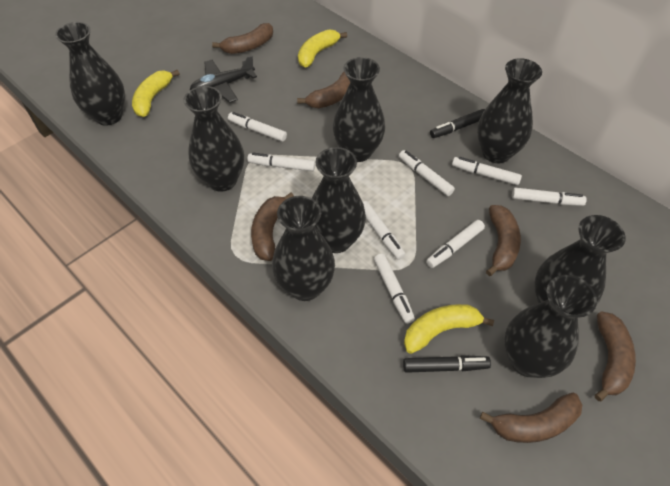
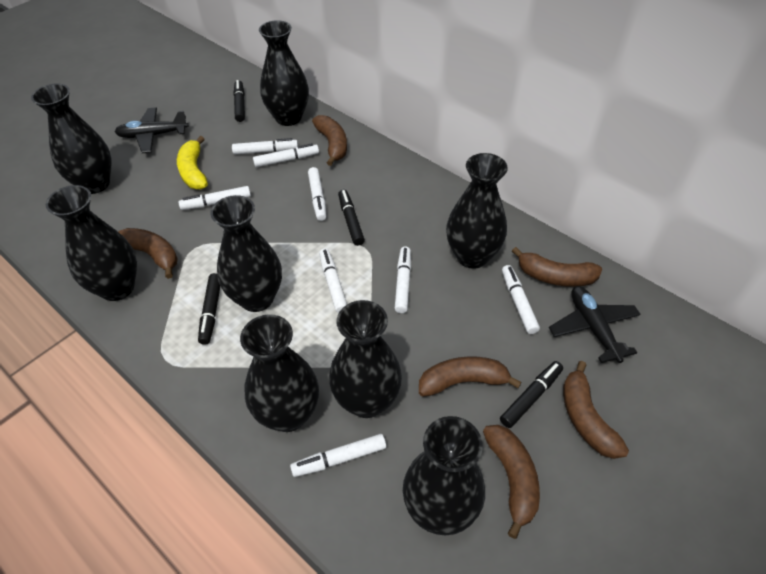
black marker: [403,355,491,373] [430,109,485,138] = 2 -> [198,273,220,345] [234,80,245,122] [338,190,365,246] [500,361,563,428] = 4
black plane: [190,55,257,103] = 1 -> [115,107,189,153] [549,286,641,363] = 2
yellow banana: [132,69,180,117] [298,29,347,68] [404,304,494,354] = 3 -> [177,136,208,189] = 1

